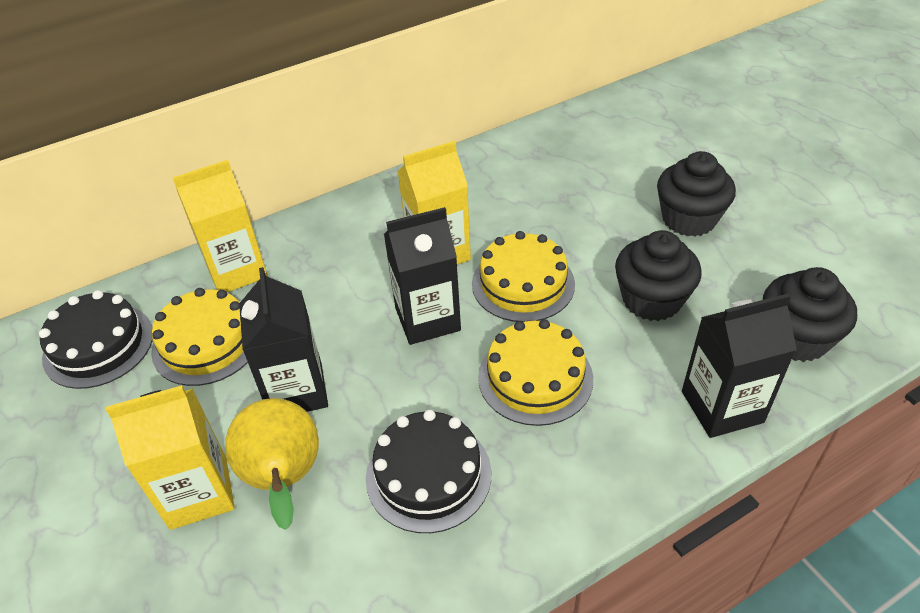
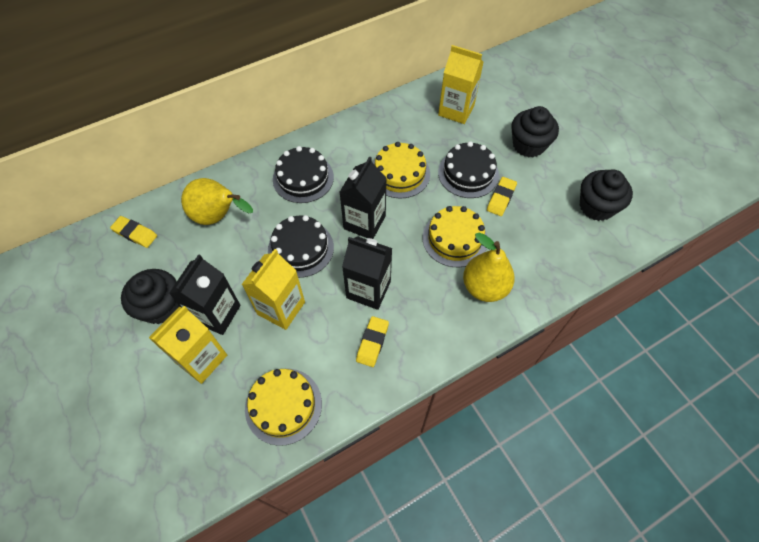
black cake: [39,290,153,389] [366,410,491,533] = 2 -> [268,215,334,278] [273,146,334,203] [438,141,499,198] = 3
yellow eraser: none = 0 -> [110,216,157,248] [356,316,389,367] [487,177,517,216] = 3
yellow pear: [225,398,319,530] = 1 -> [181,178,253,225] [463,233,515,302] = 2

